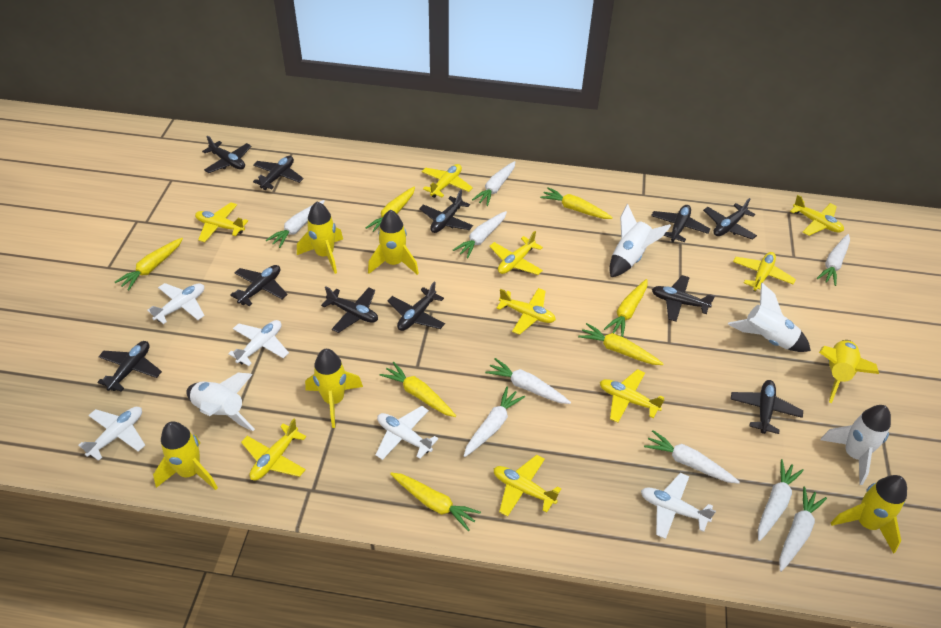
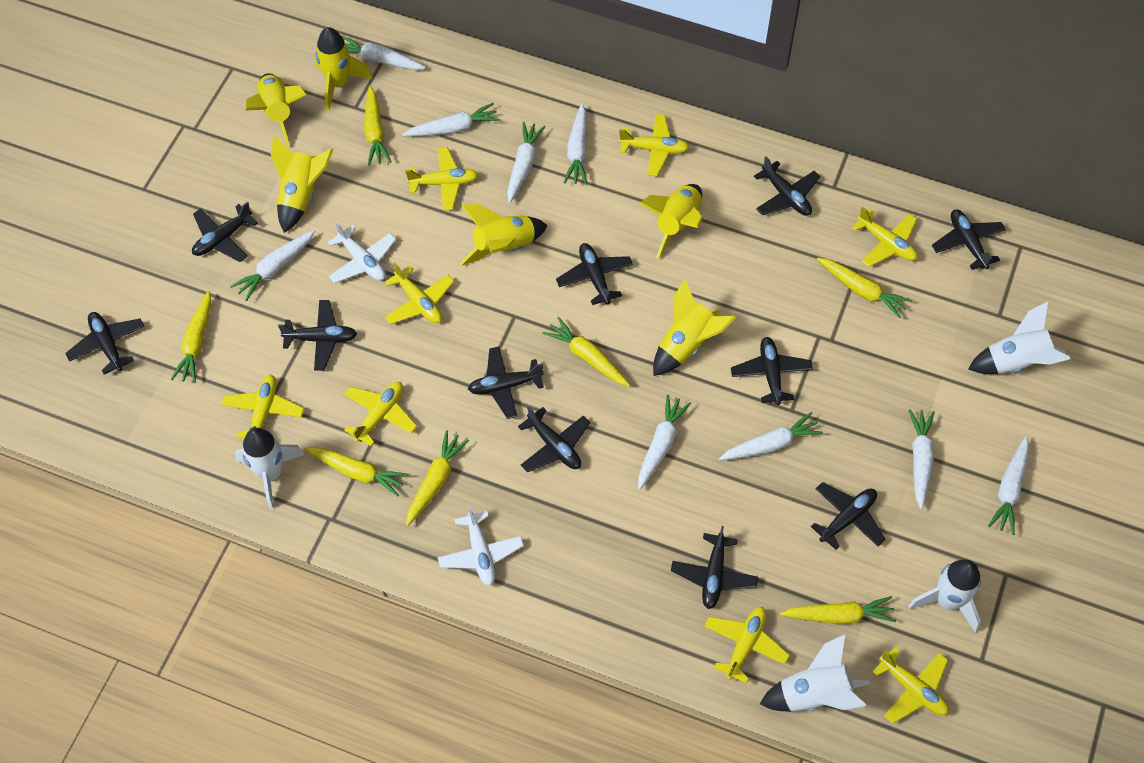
white plane: [78,407,145,461] [147,283,205,324] [228,320,289,366] [375,406,439,460] [641,473,716,539] = 5 -> [328,222,396,283] [438,505,524,586] = 2
yellow plane: [195,203,248,242] [241,419,306,481] [422,164,473,198] [489,231,543,275] [494,455,561,517] [496,288,556,335] [600,369,665,423] [733,252,796,292] [790,195,844,236] = 9 -> [222,374,304,439] [344,382,417,446] [384,262,454,325] [405,147,479,211] [619,114,690,176] [704,607,790,684] [852,207,918,267] [873,647,949,724] = 8

